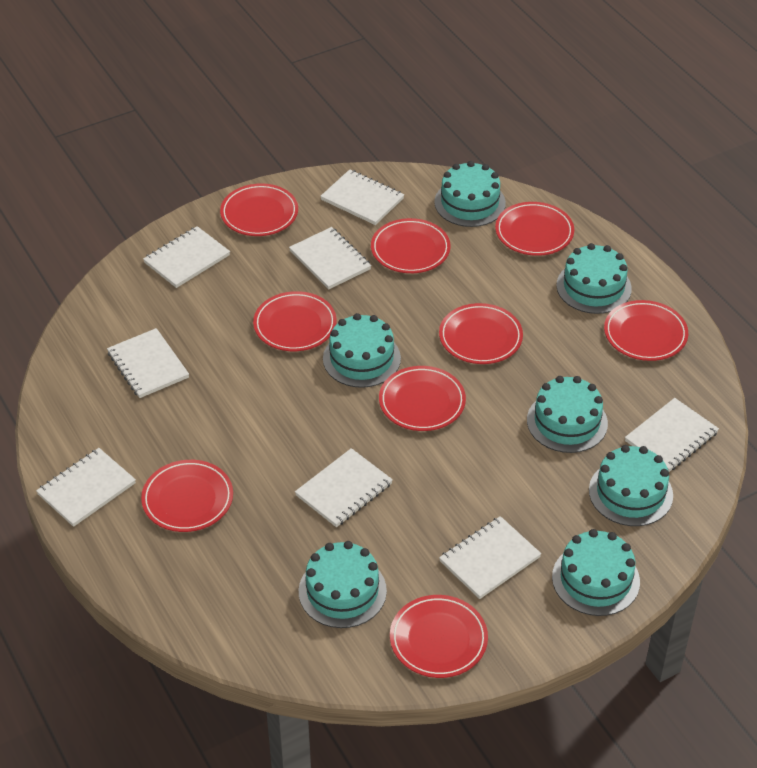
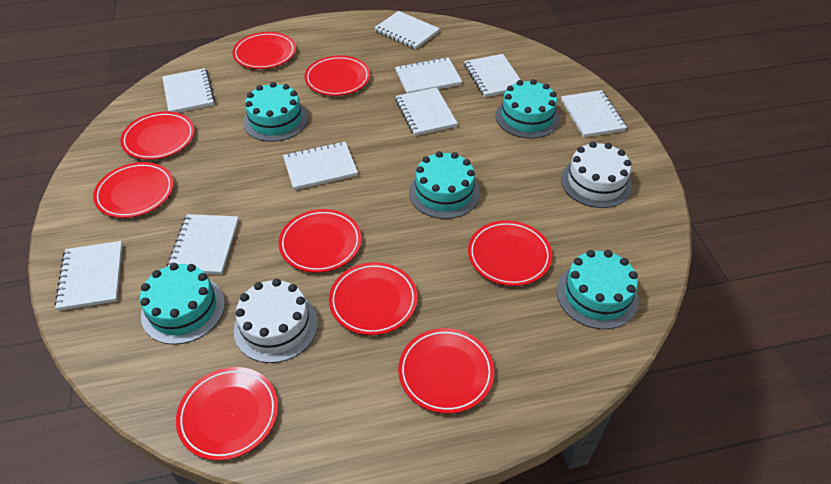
turquoise cake: [299,541,387,628] [323,313,401,388] [434,161,506,227] [527,376,608,453] [552,529,640,616] [556,243,632,314] [589,445,673,526] = 7 -> [140,263,225,345] [243,82,308,142] [409,151,480,219] [496,79,560,138] [557,250,639,329] = 5
white cake: none = 0 -> [234,279,318,363] [561,142,632,208] = 2
white notebook: [36,448,136,527] [107,328,189,398] [143,226,230,288] [289,227,372,290] [295,448,393,527] [320,169,404,225] [439,516,541,599] [625,398,719,472] = 8 -> [55,241,123,311] [162,68,215,113] [167,214,239,275] [283,142,358,190] [374,11,440,49] [395,57,462,93] [395,87,458,136] [464,54,521,97] [561,90,627,137] = 9

